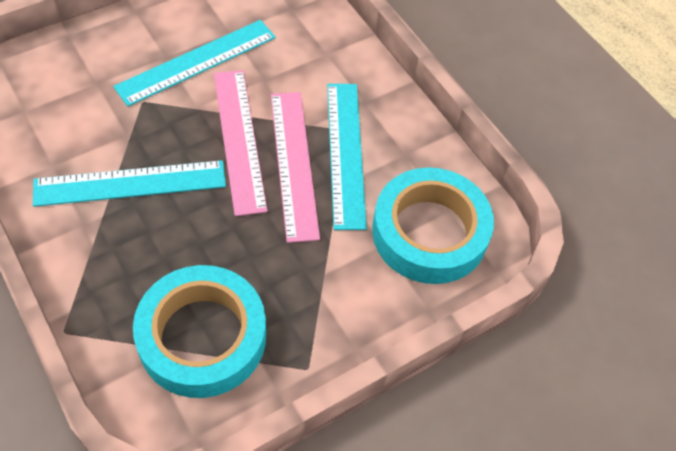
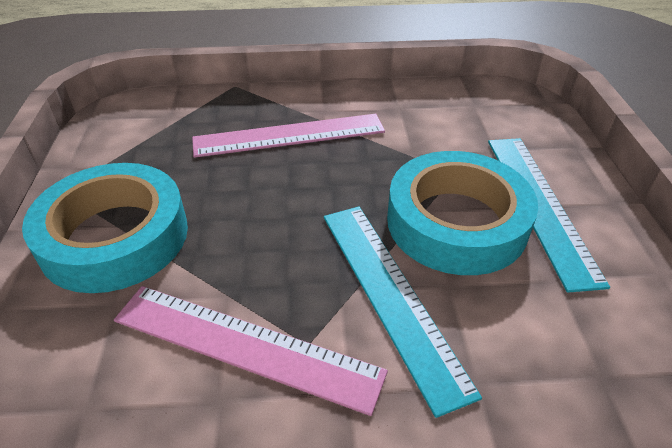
turquoise ruler: [33,160,226,207] [113,20,276,107] [327,84,367,230] = 3 -> [324,207,482,418] [488,138,610,293] = 2

